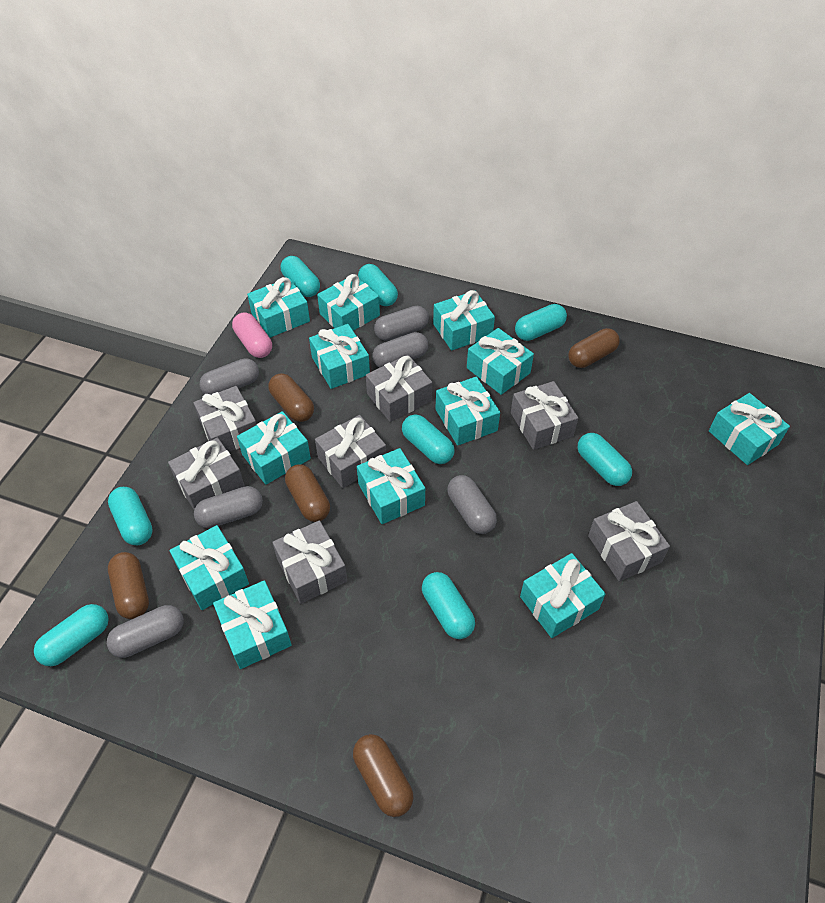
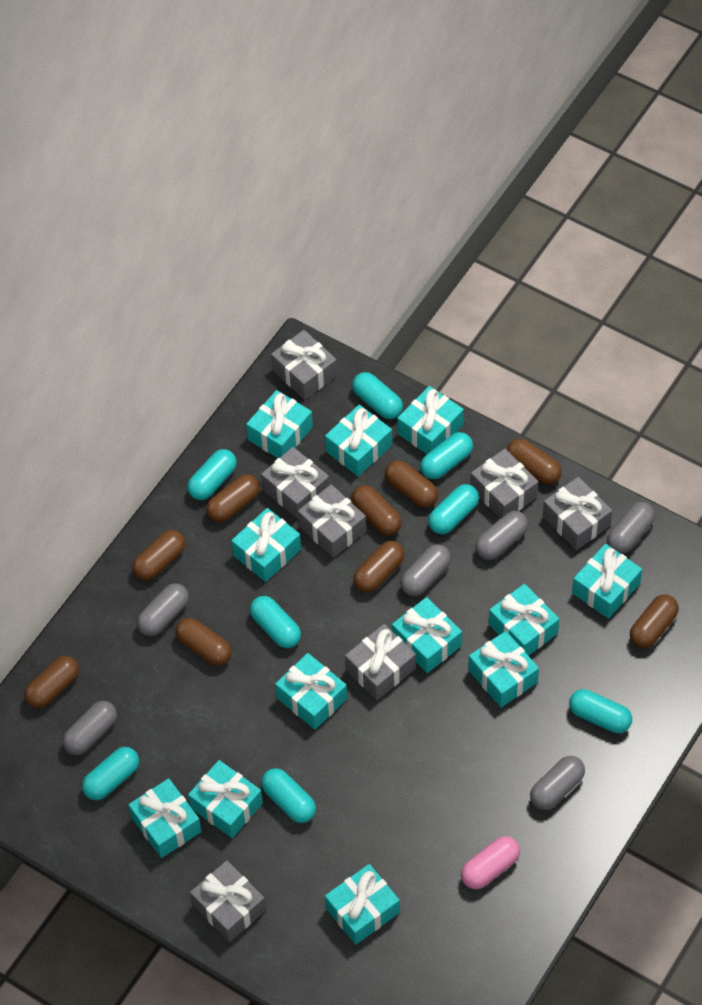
brown capsule: [108,552,149,619] [268,373,314,422] [285,464,330,522] [353,734,413,817] [568,328,620,368] = 5 -> [24,656,79,709] [132,530,185,581] [175,618,232,666] [206,474,260,523] [351,485,402,536] [353,541,404,593] [385,460,438,508] [507,439,562,485] [630,594,679,648] = 9

